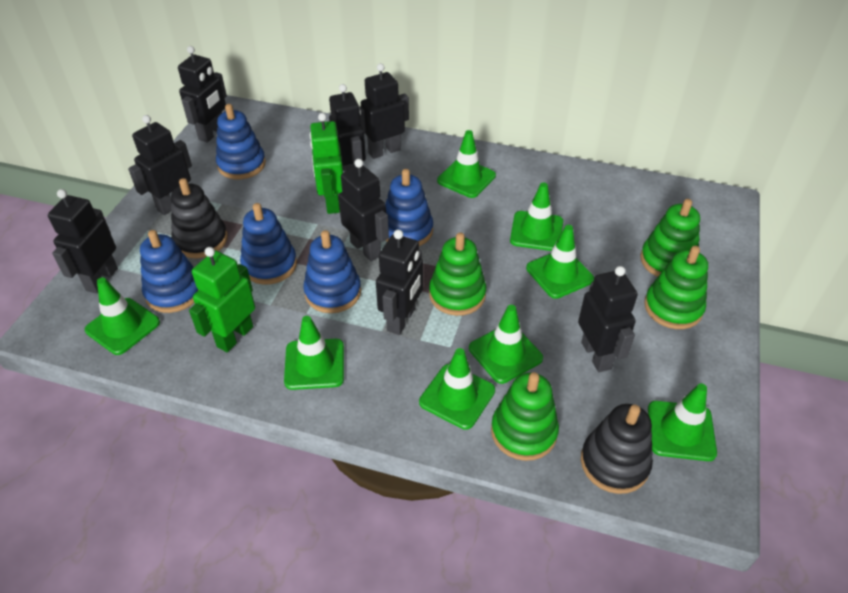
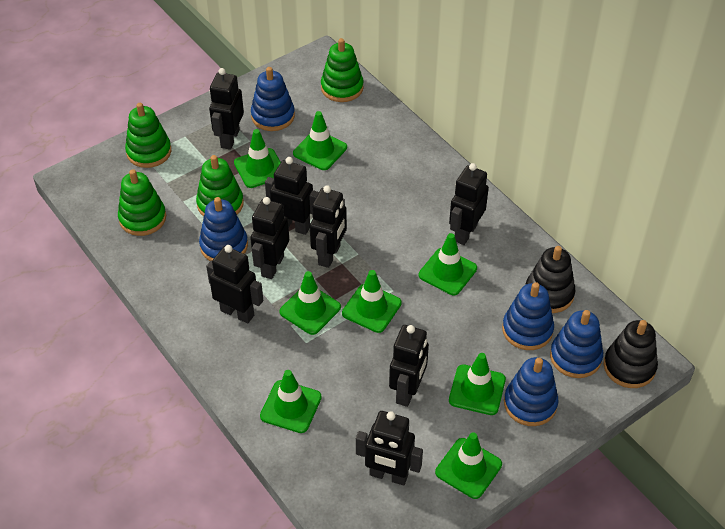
green robot: [189,247,255,353] [309,113,343,214] = 2 -> none = 0

